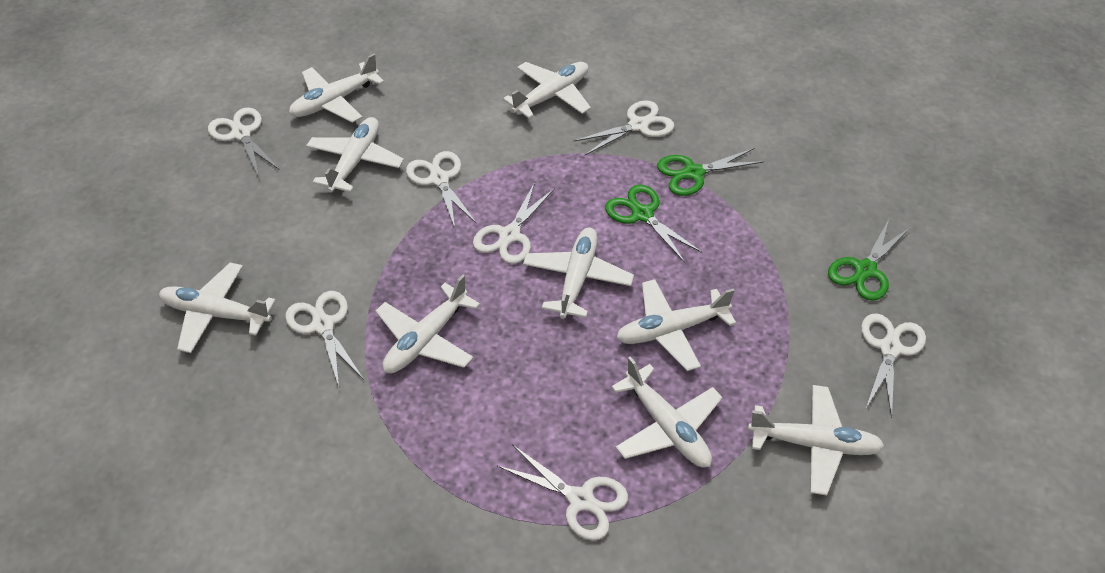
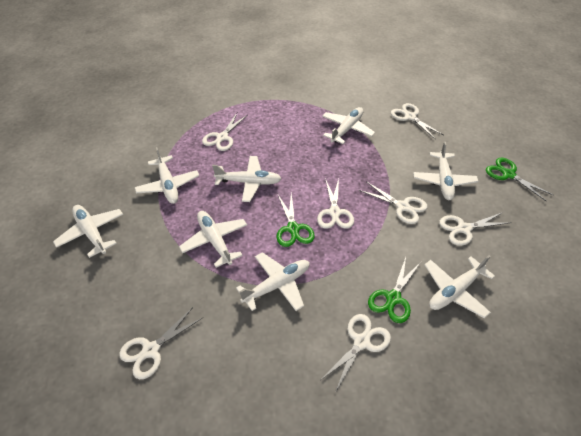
white plane: [159,262,276,353] [289,54,384,123] [306,117,404,193] [376,275,480,373] [503,62,591,118] [523,227,634,319] [611,357,723,468] [616,279,736,371] [748,385,885,495] = 9 -> [53,205,123,258] [135,147,199,204] [179,211,247,268] [212,156,282,202] [236,252,309,311] [322,107,375,144] [413,142,478,200] [424,255,495,318] = 8

